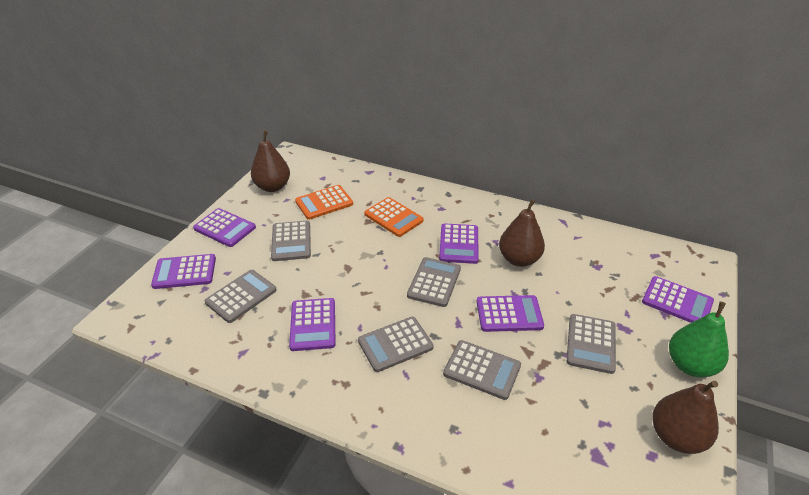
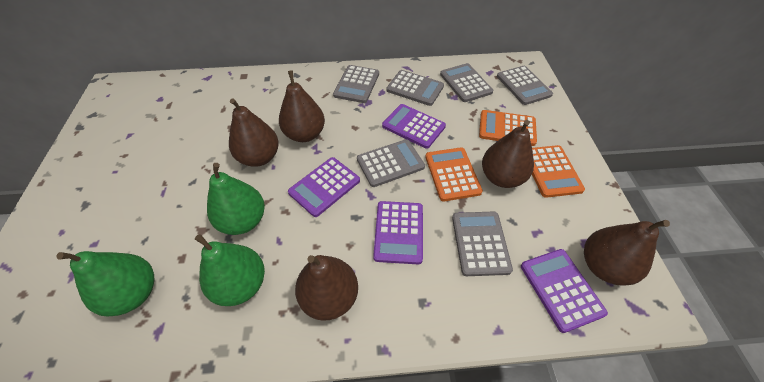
brown pear: [251,130,290,192] [499,199,545,267] [652,381,719,454] = 3 -> [229,98,279,167] [279,71,325,142] [295,255,358,321] [482,120,534,188] [584,220,670,286] = 5
green pear: [669,301,729,378] = 1 -> [56,251,155,316] [195,234,265,306] [207,163,265,235] = 3
orange calculator: [295,185,353,220] [364,197,423,237] = 2 -> [425,147,483,201] [479,110,537,146] [532,145,585,198] = 3
purple calculator: [151,254,216,289] [193,208,256,247] [289,298,336,351] [439,223,479,264] [477,295,544,332] [642,276,714,323] = 6 -> [288,157,360,217] [373,201,423,264] [382,104,446,149] [521,249,608,333] = 4

